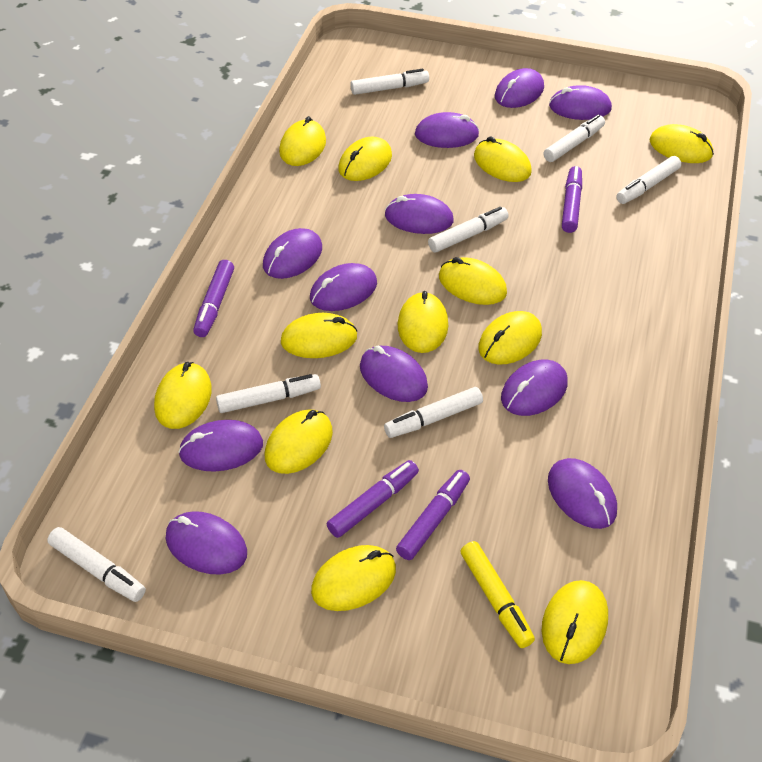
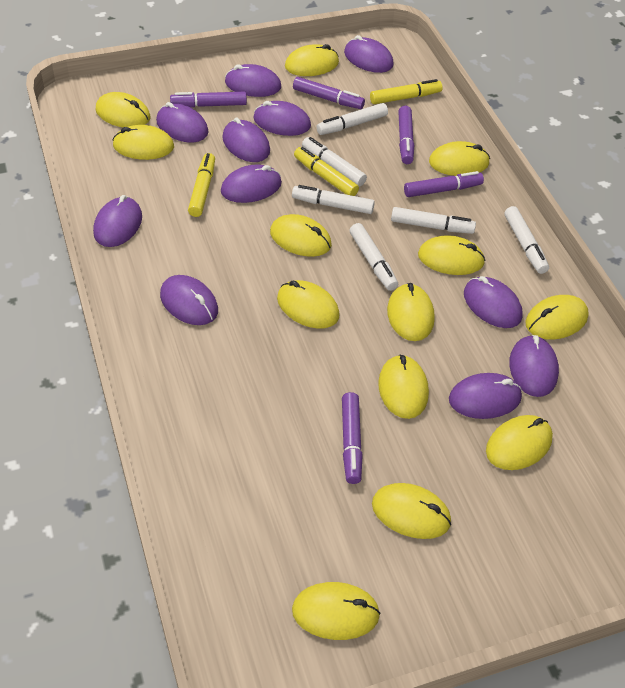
purple marker: [193,260,234,337] [327,460,419,538] [396,470,470,560] [562,166,582,233] = 4 -> [170,91,247,107] [293,77,365,109] [342,392,363,484] [398,106,414,164] [404,171,484,197] = 5
white marker: [47,527,146,602] [216,374,321,413] [350,69,429,95] [384,387,483,438] [428,206,509,253] [543,114,605,162] [616,156,681,204] = 7 -> [292,185,375,214] [302,137,367,186] [316,103,388,135] [350,223,398,291] [391,207,476,234] [504,206,549,274] = 6
yellow marker: [460,541,535,648] = 1 -> [188,153,215,217] [294,147,359,196] [370,79,443,104] = 3
yellow mouse: [154,362,212,429] [265,409,333,474] [279,116,326,166] [281,313,357,358] [311,545,396,611] [338,137,392,181] [398,291,448,353] [439,257,507,305] [474,136,532,182] [478,311,542,365] [541,580,608,664] [650,124,714,163] = 12 -> [96,92,150,127] [112,125,174,160] [270,214,332,257] [277,280,340,329] [285,44,339,76] [292,582,380,640] [372,483,451,539] [378,354,429,419] [387,283,435,341] [418,235,485,275] [429,141,490,176] [486,415,553,470] [525,295,589,340] = 13

